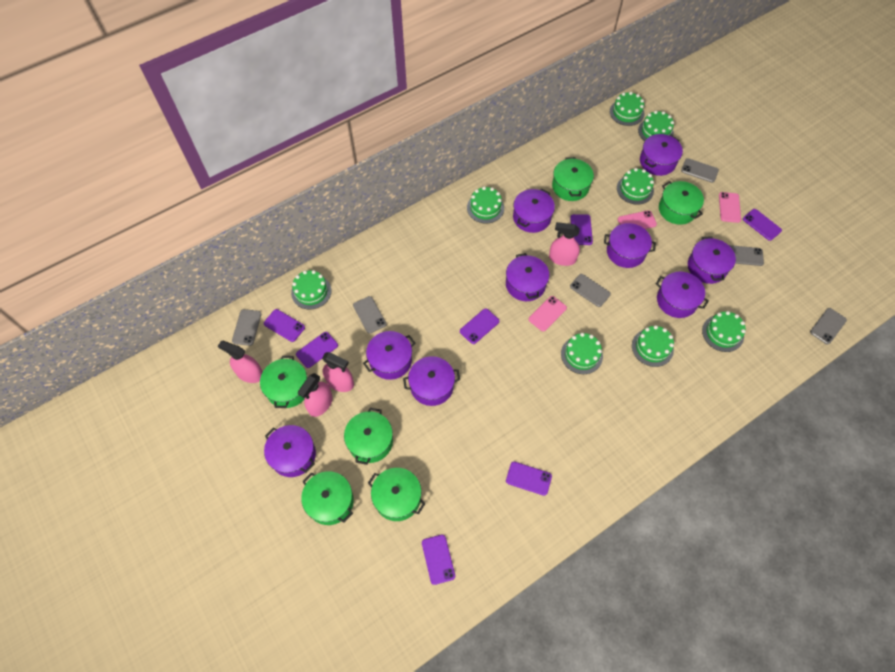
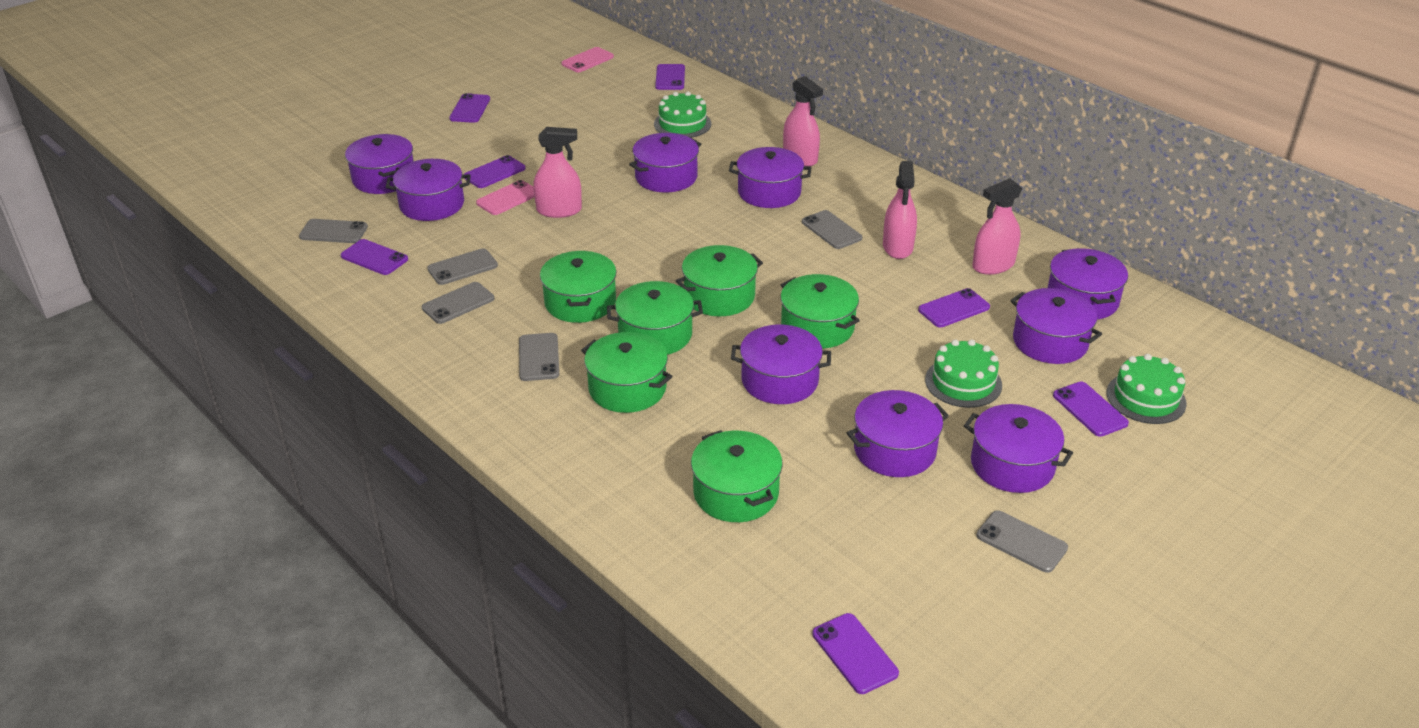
green cake: [291,270,331,309] [467,186,504,223] [561,333,603,374] [610,92,645,126] [617,168,654,205] [632,325,674,367] [638,111,674,141] [702,311,746,352] = 8 -> [654,91,711,138] [925,339,1002,408] [1106,354,1187,424] = 3
pink phone: [529,296,567,332] [618,210,657,229] [719,192,741,223] = 3 -> [476,180,534,215] [561,47,614,72] = 2

